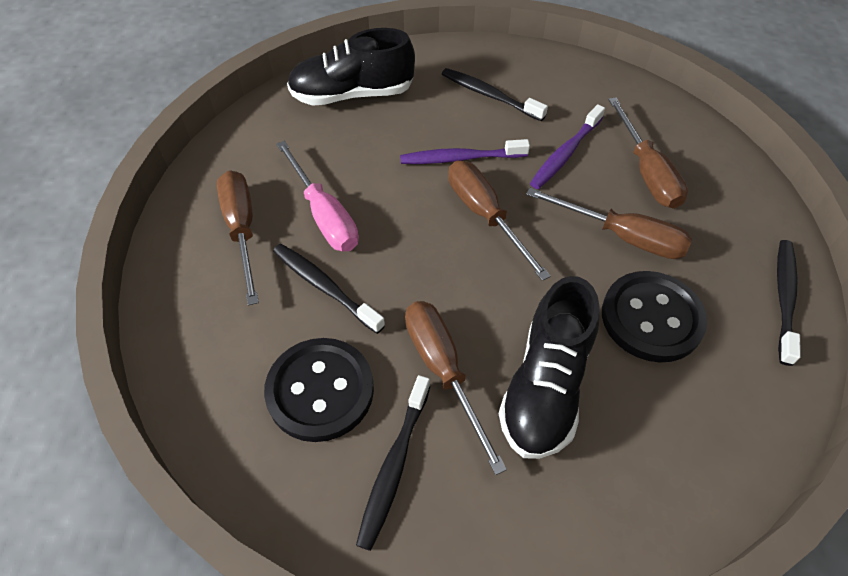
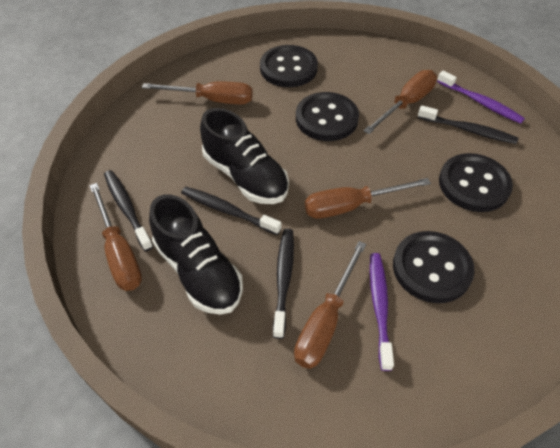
black button: [264,338,374,442] [602,271,707,363] = 2 -> [260,45,318,87] [296,92,359,141] [393,231,475,303] [439,153,513,212] = 4
pink screwdriver: [276,141,359,252] = 1 -> none = 0

